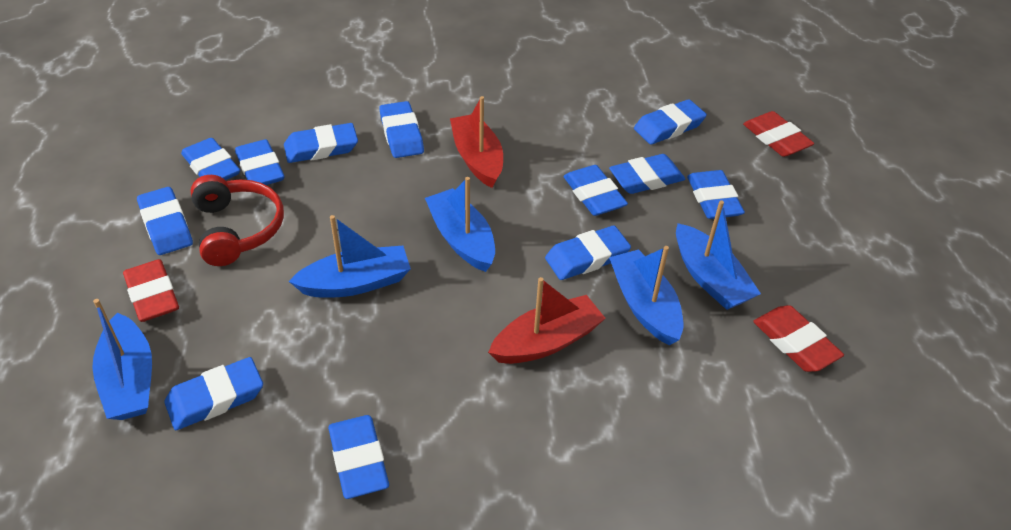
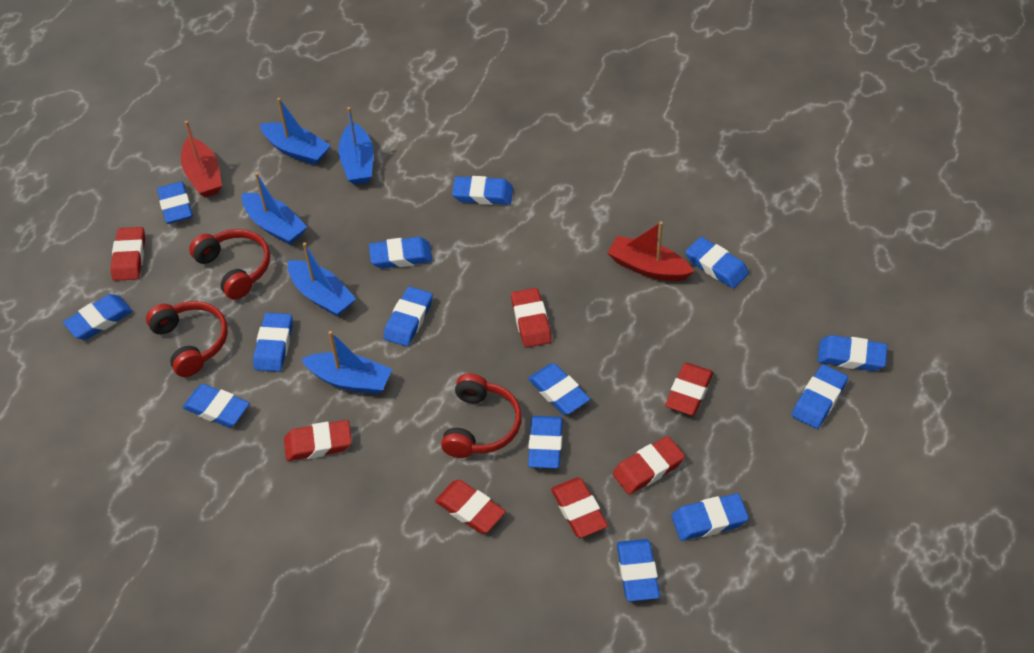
blue eraser: [137,187,193,255] [164,357,263,430] [181,138,240,180] [235,139,285,185] [284,123,358,163] [328,415,389,499] [379,101,424,158] [545,226,631,280] [563,165,628,216] [609,154,685,194] [634,99,707,144] [687,170,745,219] = 12 -> [63,294,133,340] [157,182,193,224] [183,384,250,427] [253,313,292,372] [369,237,432,269] [383,287,433,346] [452,176,513,205] [528,363,590,415] [528,416,563,469] [617,539,660,601] [672,494,749,541] [685,237,749,288] [792,364,848,429] [818,335,887,371] = 14
red eraser: [123,259,179,322] [743,111,814,157] [753,305,844,372] = 3 -> [110,227,145,281] [284,420,352,461] [435,480,506,533] [511,288,552,348] [551,477,608,538] [613,436,685,495] [665,363,713,415] = 7
red headphones: [190,175,284,266] = 1 -> [146,301,228,377] [189,229,270,300] [441,373,522,458] = 3

